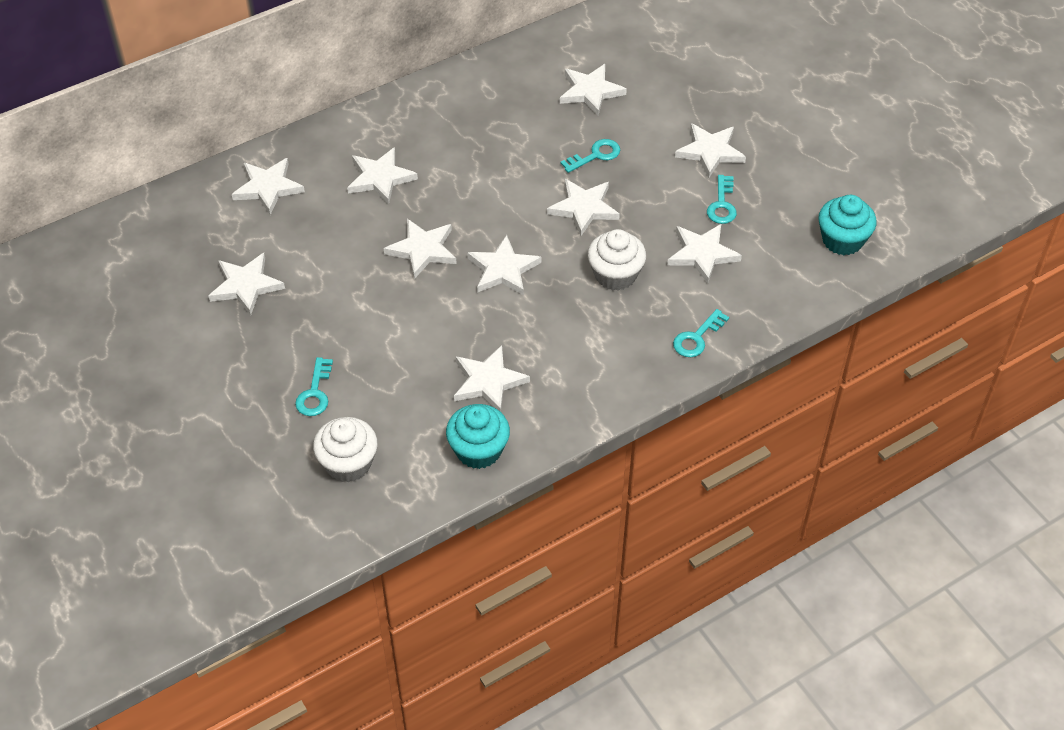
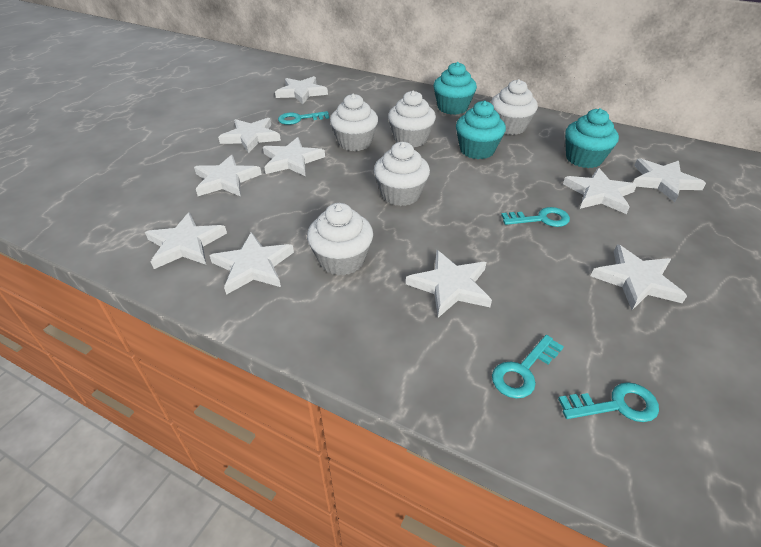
turquoise cupcake: [446,404,510,469] [819,195,877,255] = 2 -> [433,62,477,115] [456,101,506,159] [565,108,619,168] = 3
white cupcake: [313,417,378,482] [588,229,646,291] = 2 -> [307,203,373,276] [330,94,378,151] [374,142,430,206] [388,90,436,148] [491,79,538,135] = 5

